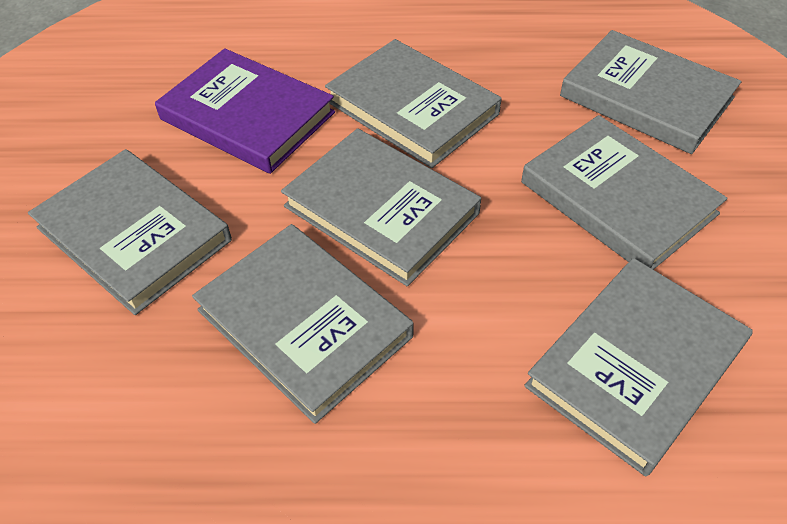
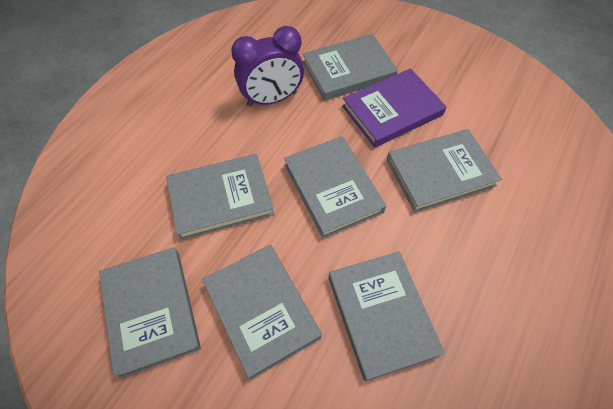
purple clock: none = 0 -> [231,26,304,107] = 1

